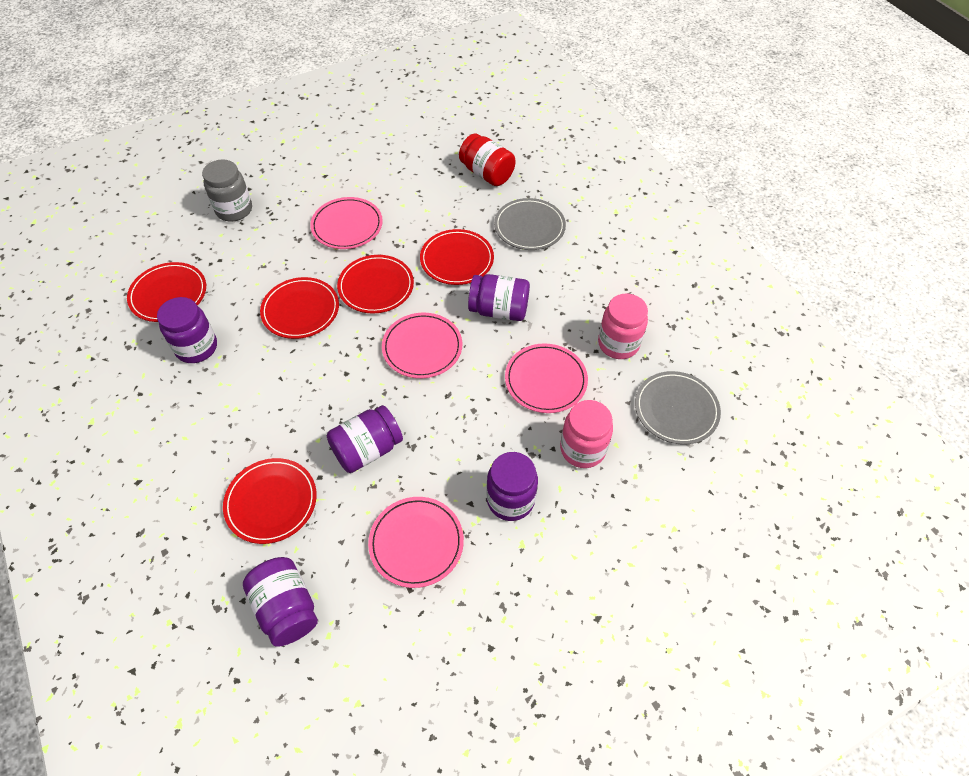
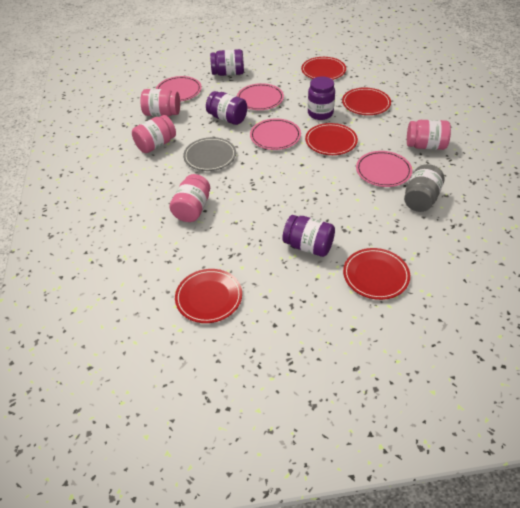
grey plate: [494,198,566,250] [635,371,721,445] = 2 -> [183,137,236,171] = 1
pink jar: [560,400,613,468] [598,294,648,359] = 2 -> [132,115,176,153] [140,89,180,116] [170,174,210,222] [407,120,451,150] = 4
purple jar: [157,297,217,363] [243,557,318,647] [327,405,403,473] [468,274,530,321] [486,452,538,521] = 5 -> [206,91,247,125] [210,49,244,76] [283,215,335,257] [308,76,335,120] = 4
red jar: [459,134,515,186] = 1 -> none = 0

